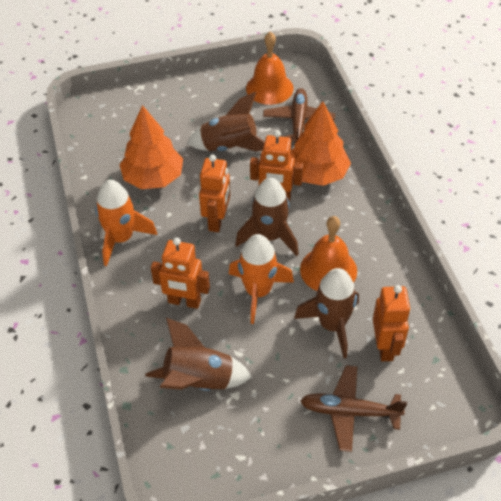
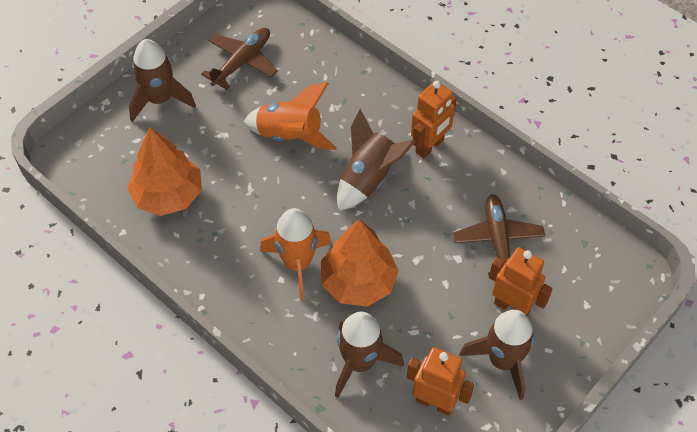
orange bell: [246,31,293,105] [300,216,357,291] = 2 -> none = 0
orange robot: [151,238,210,309] [199,155,230,232] [250,130,303,202] [373,285,411,361] = 4 -> [407,347,474,416] [411,81,457,158] [489,247,552,316] = 3

